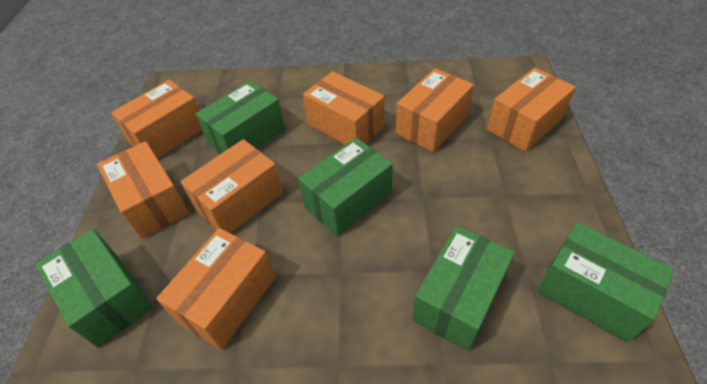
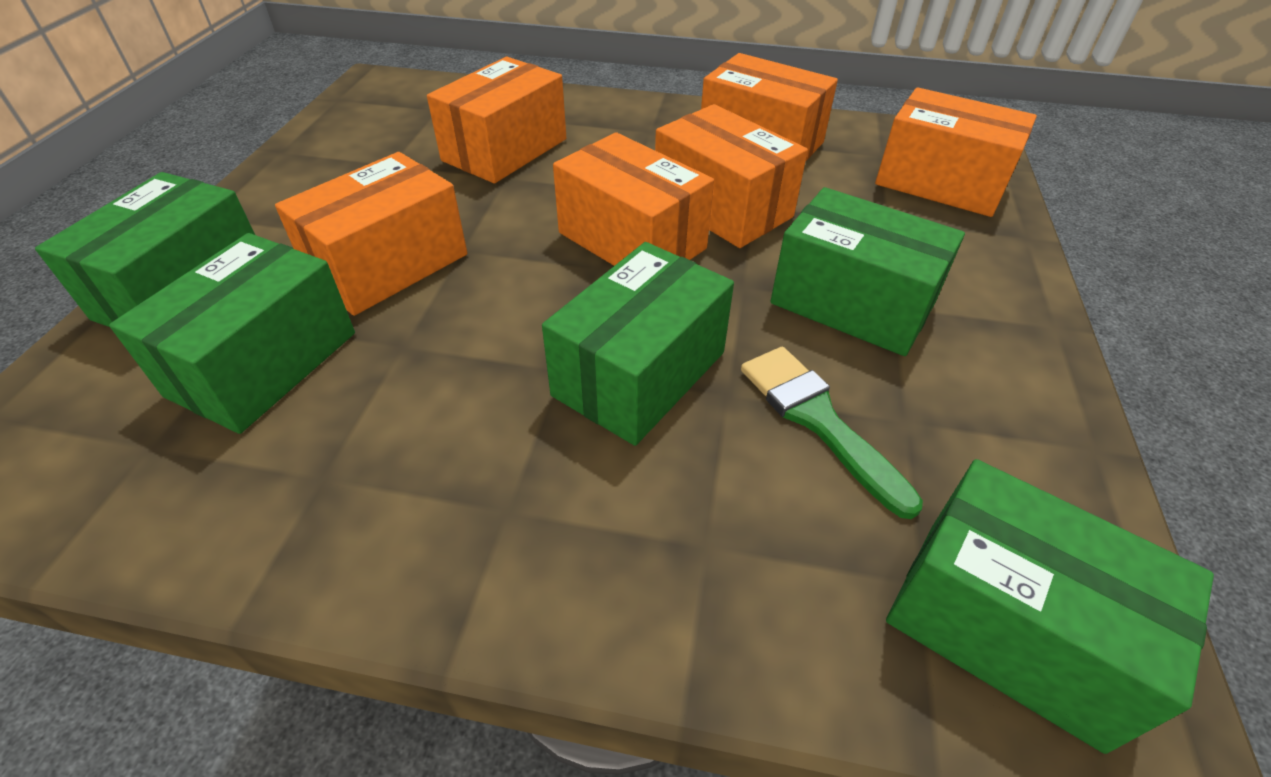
green brush: none = 0 -> [741,347,923,519] = 1
orange box: [97,141,189,239] [111,80,202,159] [156,228,275,350] [180,139,283,233] [303,71,384,145] [396,68,474,153] [487,67,576,152] = 7 -> [275,152,467,316] [427,57,566,184] [553,132,714,266] [655,104,808,248] [701,53,838,160] [875,87,1037,217] = 6

